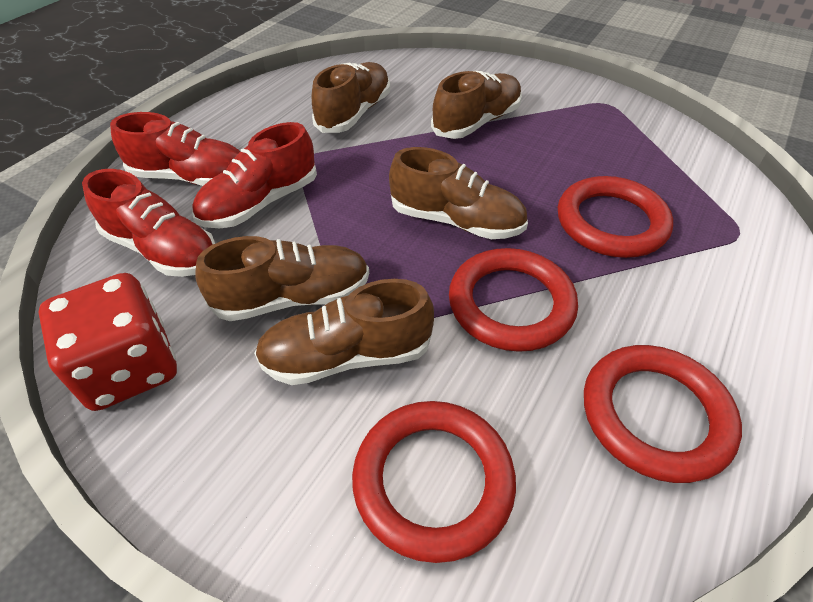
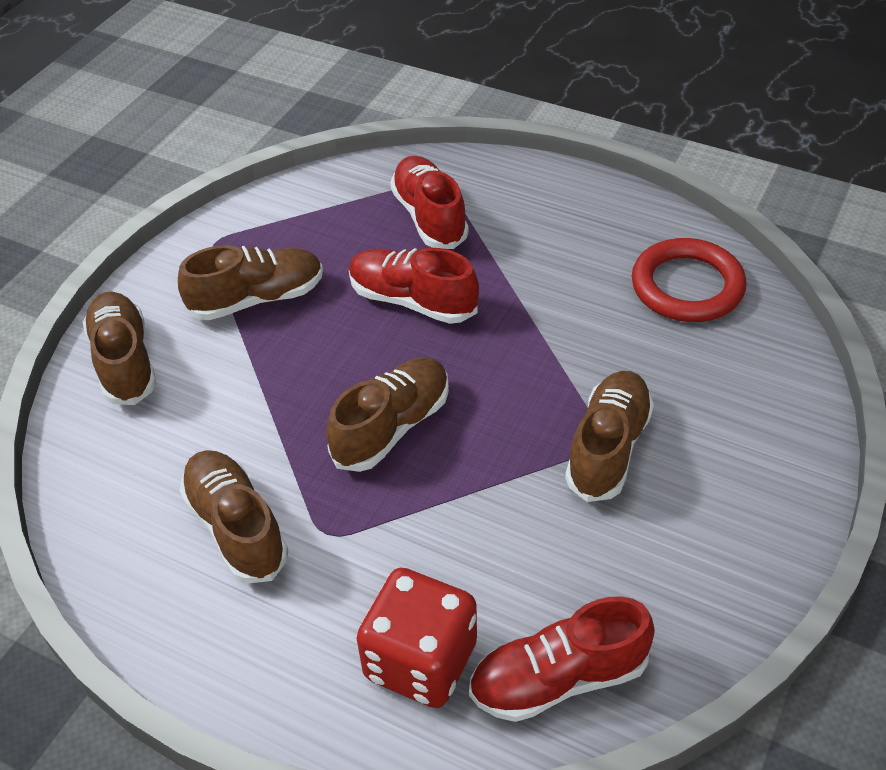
red ring: [352,401,516,563] [449,248,578,352] [558,176,673,258] [584,345,742,483] = 4 -> [632,238,747,322] = 1

